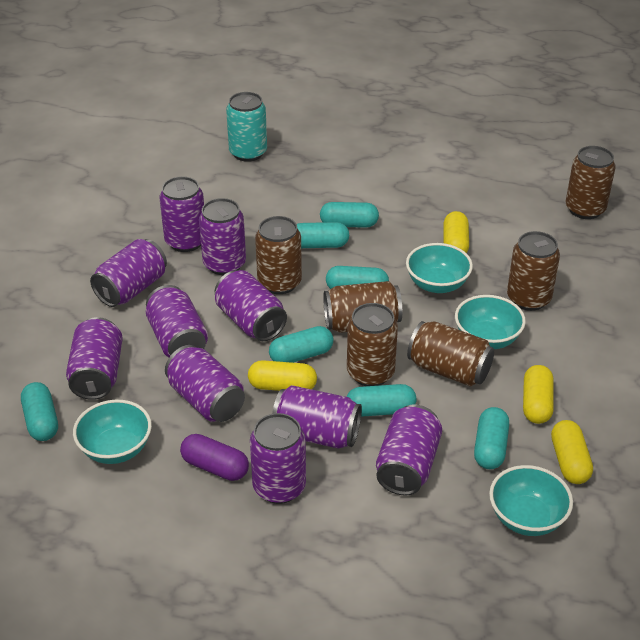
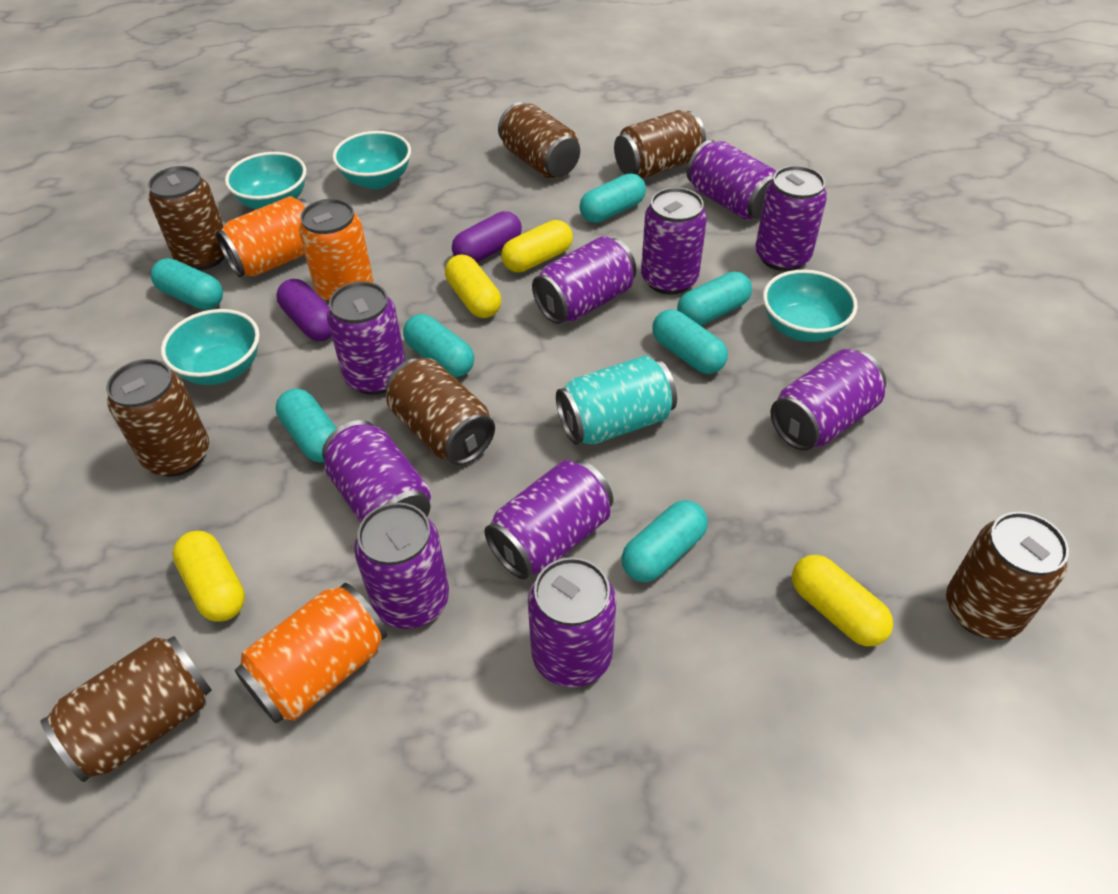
brown can: [255,216,302,294] [323,281,402,333] [347,303,398,386] [407,321,494,386] [507,231,560,311] [566,146,616,219] = 6 -> [40,636,212,782] [106,359,209,477] [148,166,225,270] [386,358,495,465] [498,102,580,179] [614,110,706,179] [946,512,1069,640] = 7
orange can: none = 0 -> [216,196,309,277] [235,583,387,724] [299,199,373,302] = 3
purple capsule: [180,434,249,481] = 1 -> [277,279,332,341] [452,211,522,263] = 2

